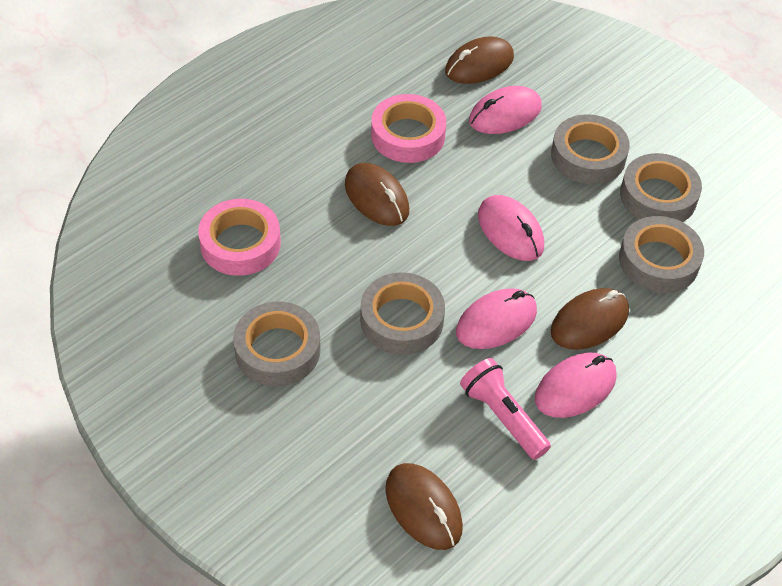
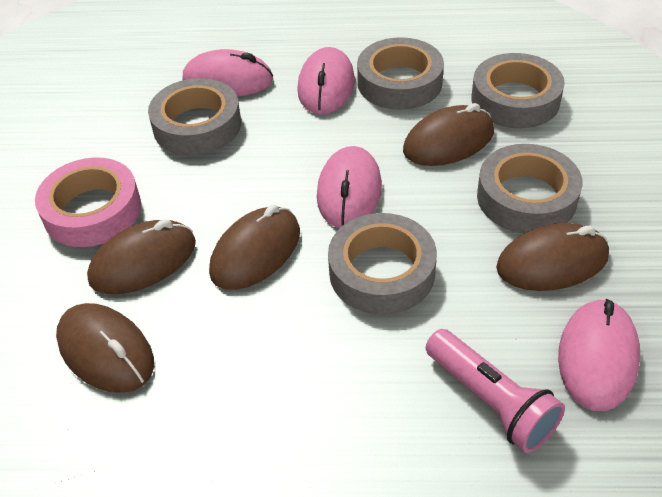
brown mouse: [345,163,409,226] [385,463,463,550] [445,36,514,84] [551,288,629,350] = 4 -> [56,303,154,393] [87,219,196,294] [209,205,300,290] [403,103,494,166] [496,223,609,291] = 5
pink tape: [198,199,281,276] [371,94,446,163] = 2 -> [35,157,141,247] = 1

